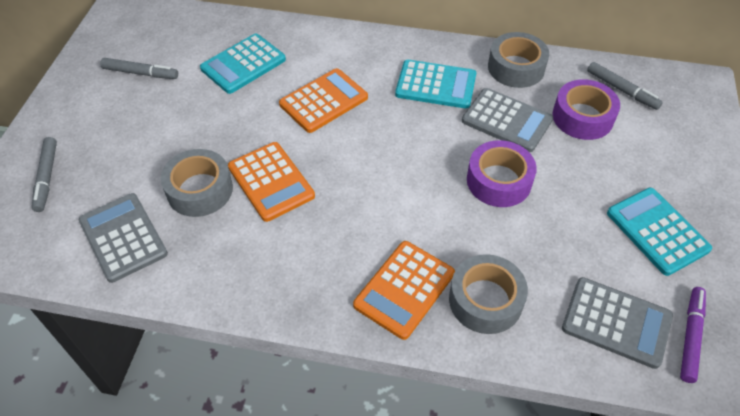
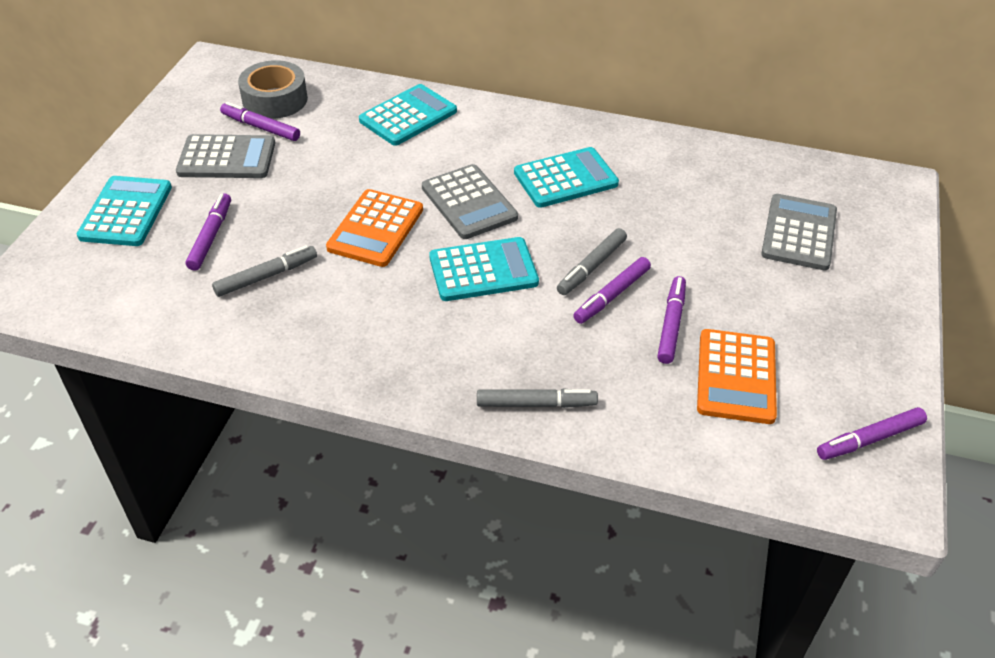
grey tape: [161,149,233,217] [449,254,528,334] [488,32,549,88] = 3 -> [238,60,308,119] = 1
orange calculator: [228,142,315,222] [279,68,368,133] [353,241,455,340] = 3 -> [326,189,423,267] [697,329,777,424] = 2
purple marker: [680,287,706,383] = 1 -> [186,193,231,270] [220,102,300,141] [573,257,651,324] [657,276,686,364] [817,407,927,460] = 5
purple tape: [467,140,537,207] [552,79,620,140] = 2 -> none = 0
turquoise calculator: [200,34,286,94] [395,60,476,109] [607,188,712,276] = 3 -> [77,176,172,246] [359,84,457,146] [429,237,539,301] [514,147,619,208] = 4

